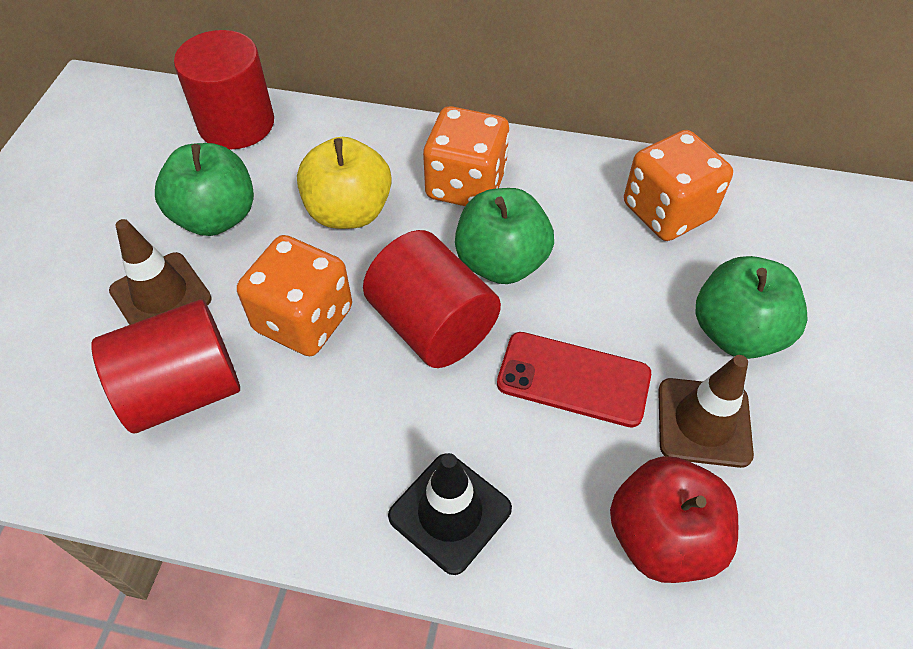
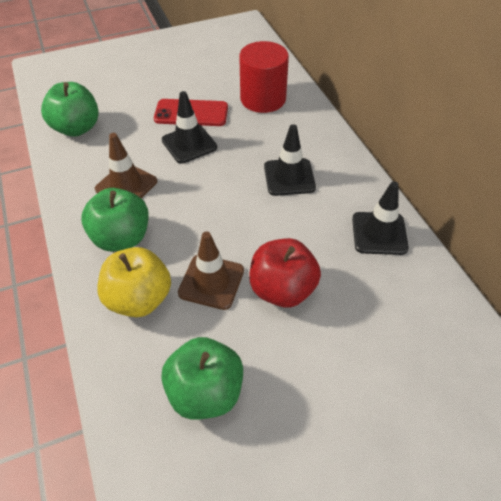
black traffic cone: [388,453,512,575] = 1 -> [162,91,217,164] [264,124,316,196] [352,181,409,255] = 3
orange dice: [237,235,352,356] [423,106,510,206] [624,130,733,241] = 3 -> none = 0
red cylinder: [91,300,240,433] [174,30,274,150] [363,230,501,368] = 3 -> [239,41,289,113] = 1

